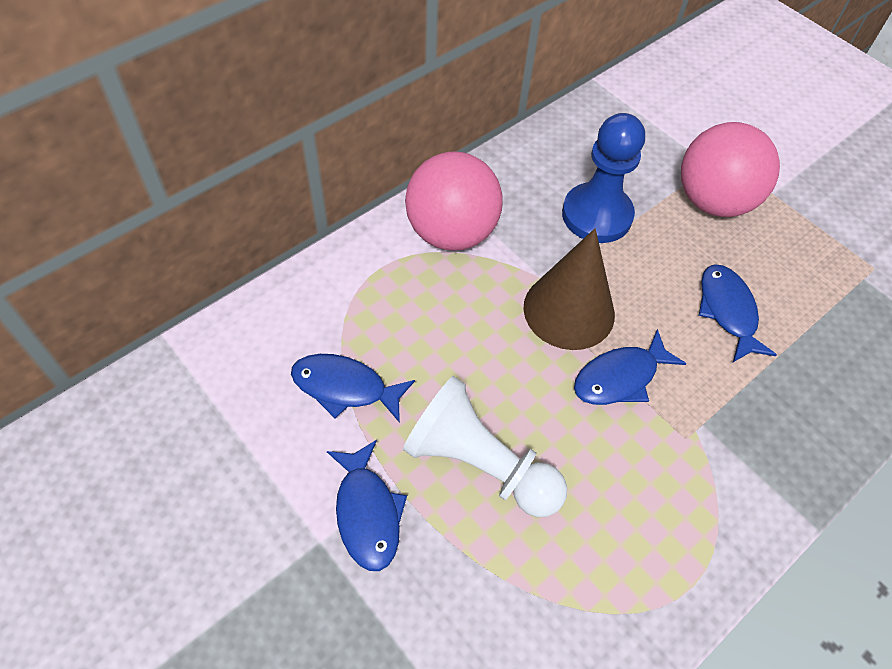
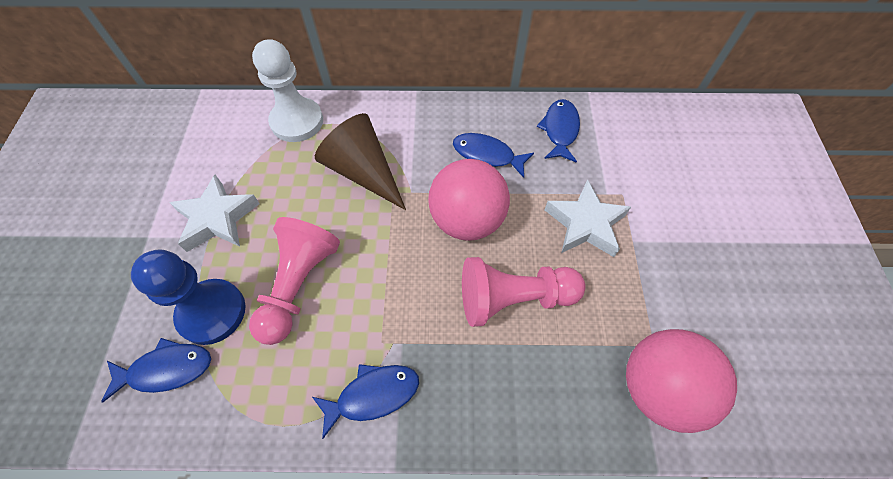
pink pawn: none = 0 -> [249,217,340,345] [462,257,585,327] = 2
white star: none = 0 -> [169,175,260,252] [544,179,631,257] = 2

